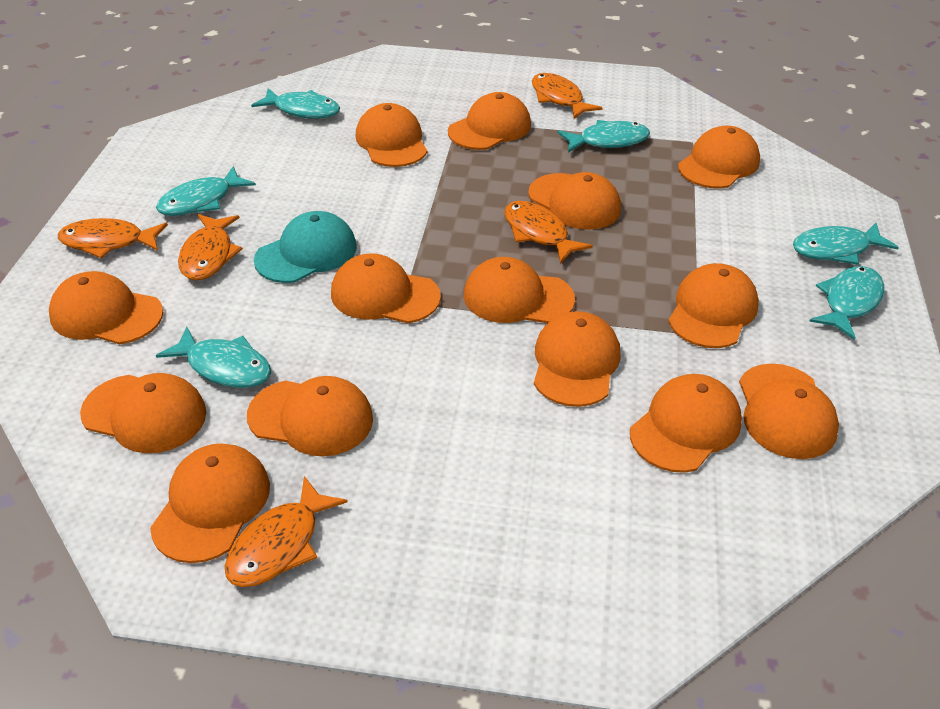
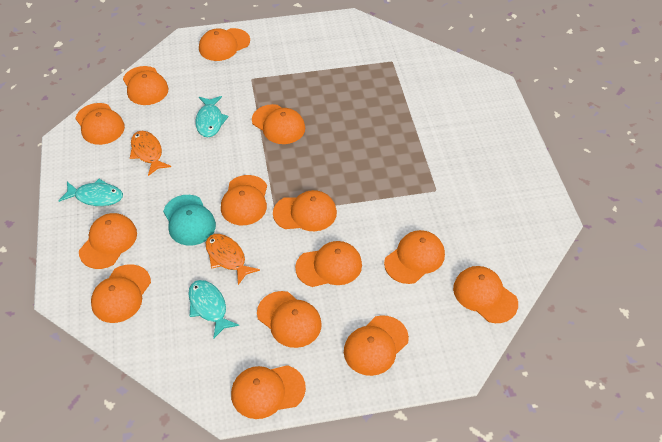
orange fish: [58,218,168,258] [178,214,243,280] [225,476,348,587] [504,201,593,264] [532,73,603,119] = 5 -> [130,131,171,176] [205,234,260,285] = 2
turquoise fish: [156,166,256,216] [156,326,271,388] [251,88,340,119] [557,120,650,153] [793,223,899,265] [809,266,884,340] = 6 -> [59,179,123,206] [188,280,239,338] [195,96,229,137] = 3

